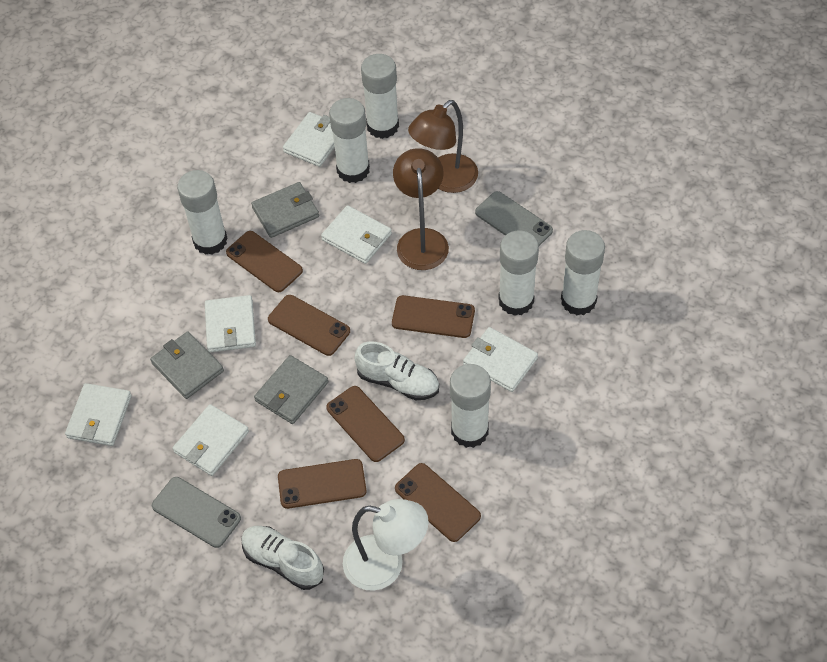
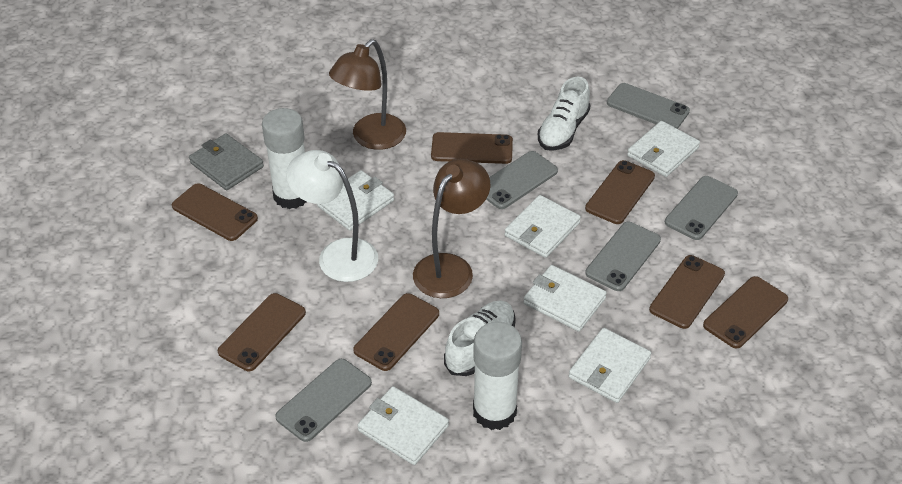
brown phone: [226,231,303,292] [268,295,350,356] [278,459,367,509] [326,386,405,462] [392,295,475,338] [395,463,481,542] = 6 -> [172,183,258,241] [218,293,306,371] [353,293,439,371] [431,132,513,164] [585,160,655,224] [649,255,725,329] [703,276,788,349] = 7
grey phone: [152,477,241,548] [475,191,553,246] = 2 -> [275,359,372,442] [486,151,558,209] [585,222,661,291] [607,83,690,129] [665,176,738,240] = 5
grey wallet: [150,331,224,399] [251,182,319,238] [254,355,328,424] = 3 -> [189,133,264,190] = 1
white glue stick: [177,170,227,255] [329,98,370,183] [361,54,399,139] [450,364,491,448] [498,231,539,316] [561,230,605,315] = 6 -> [262,108,307,209] [473,322,522,430] = 2

